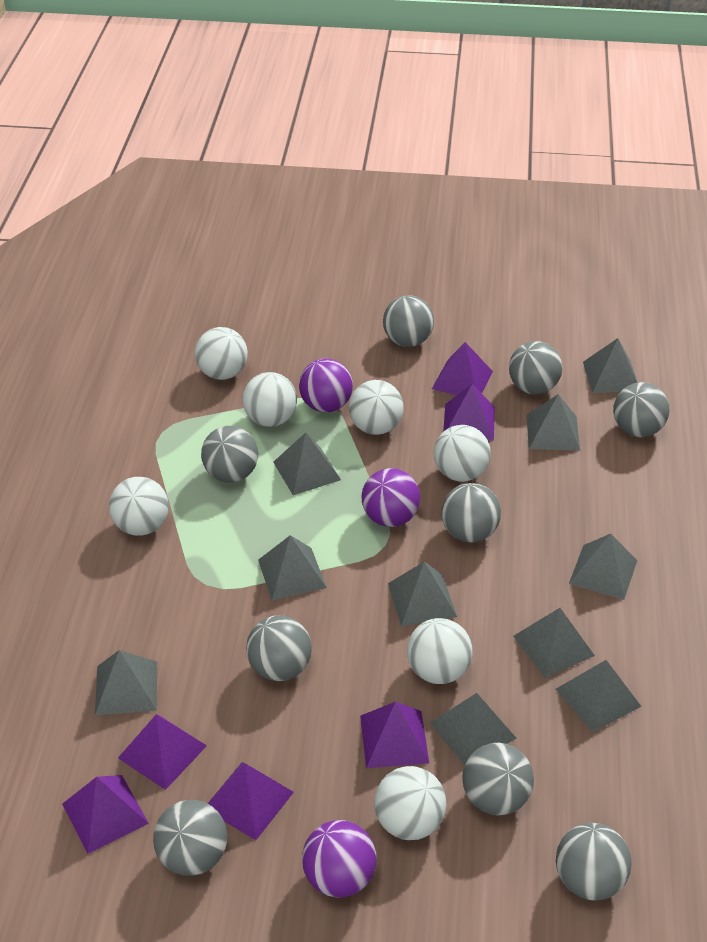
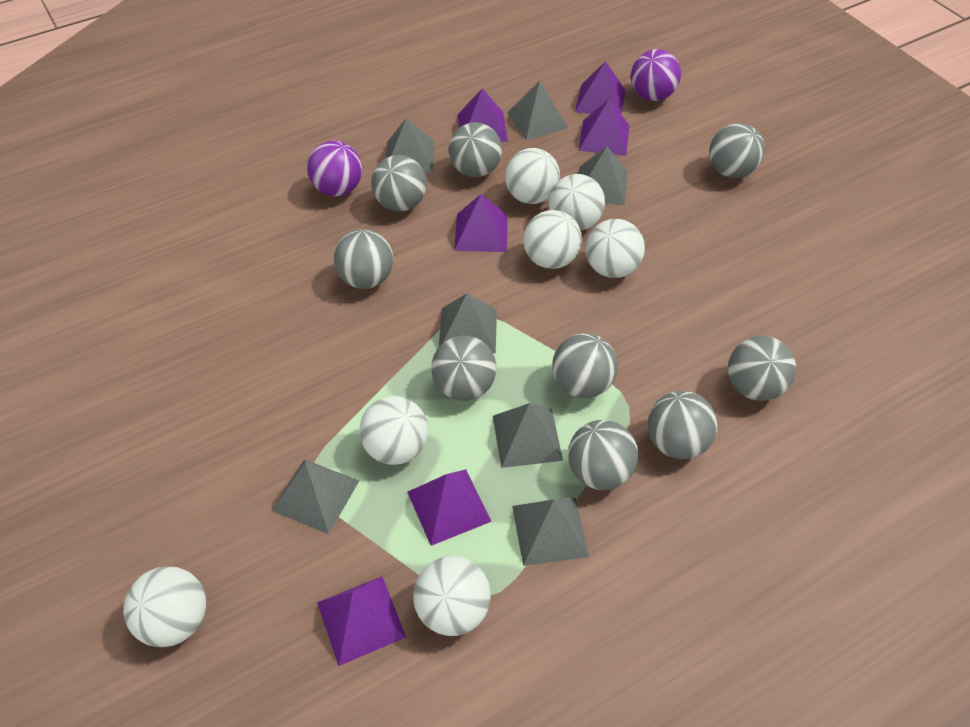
grey pyramid: [95,650,157,715] [258,535,327,601] [273,432,341,495] [388,562,457,626] [430,693,516,765] [513,608,595,678] [527,394,580,451] [556,660,641,732] [569,534,637,600] [583,338,638,393] = 10 -> [272,459,359,534] [386,118,434,173] [439,293,497,354] [493,403,563,468] [507,81,568,140] [512,498,589,566] [578,147,628,205] = 7
purple ball: [299,359,353,413] [302,820,376,898] [362,468,420,527] = 3 -> [307,141,362,196] [631,49,681,101] = 2

